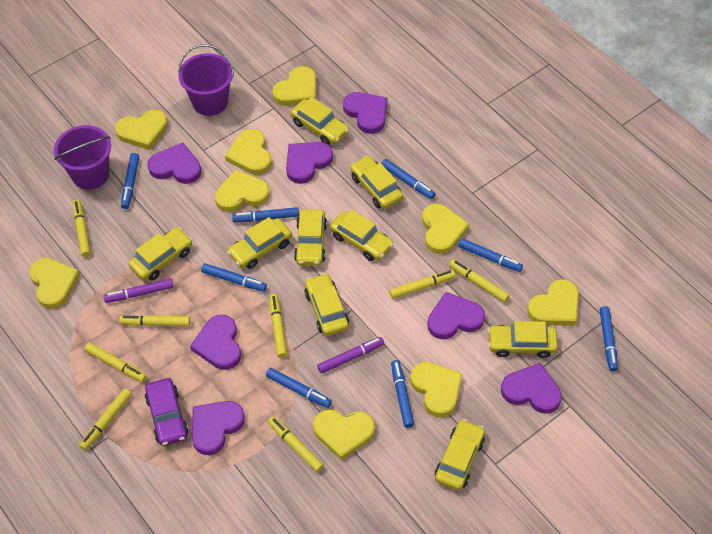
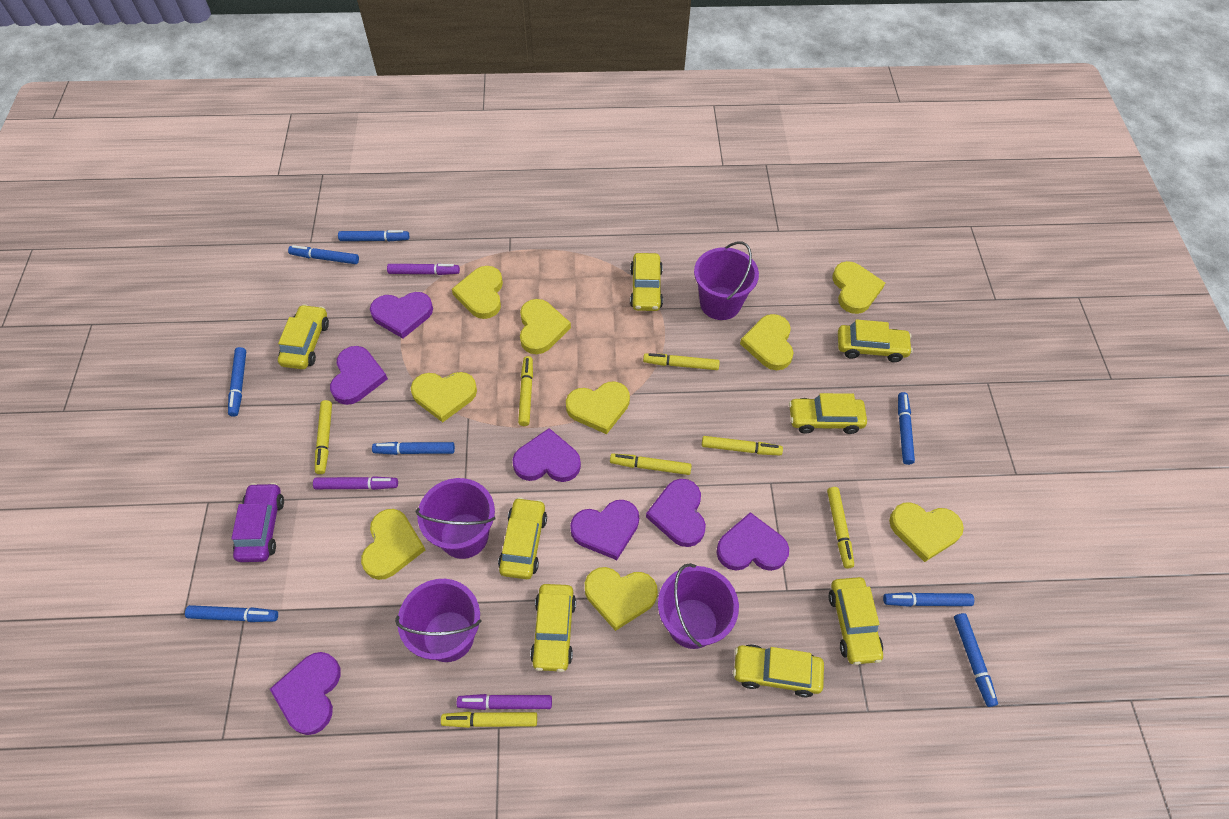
purple bucket: [54,125,111,190] [178,44,234,116] = 2 -> [395,579,481,662] [416,478,495,559] [658,563,739,649] [694,241,759,320] = 4
purple marker: [103,279,174,303] [317,337,384,374] = 2 -> [313,476,398,490] [387,263,460,275] [457,694,552,710] = 3
yellow car: [128,227,193,281] [227,217,292,269] [291,97,349,145] [294,209,327,266] [304,273,349,336] [330,210,394,261] [350,155,403,209] [435,419,485,491] [488,321,558,358] = 9 -> [278,304,329,369] [498,497,547,579] [530,584,576,672] [630,253,663,311] [733,644,824,697] [789,393,867,434] [828,577,883,665] [838,319,913,362] = 8
yellow marker: [73,200,91,257] [79,388,132,451] [84,342,147,382] [119,315,190,326] [268,416,324,472] [269,294,287,358] [389,270,456,299] [449,260,510,302] = 8 -> [315,400,332,474] [441,712,537,728] [518,356,533,426] [610,453,692,475] [643,353,720,370] [702,436,783,455] [827,487,854,569] = 7

